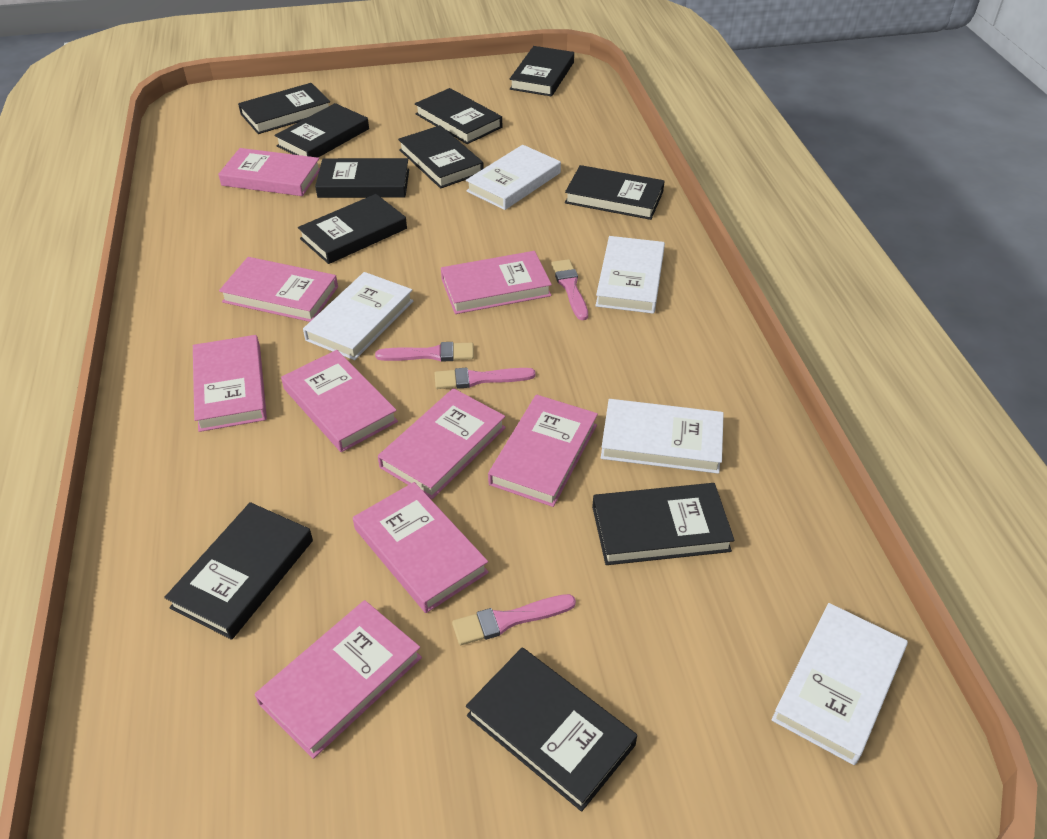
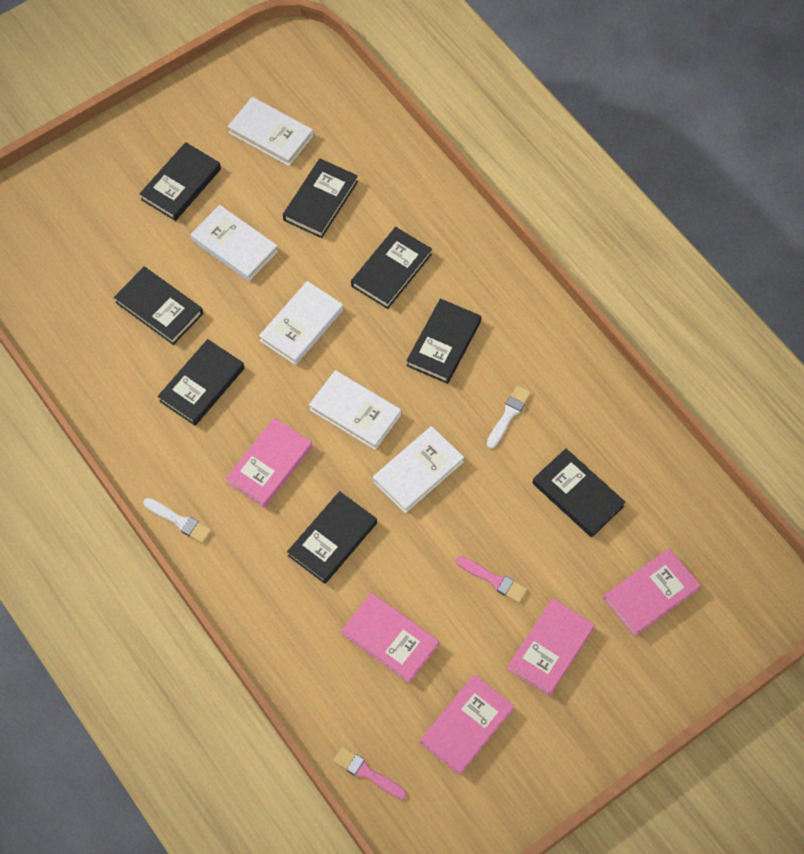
black book: [164,502,313,640] [238,83,330,134] [274,103,369,158] [298,194,407,264] [315,158,409,198] [398,125,484,189] [415,88,502,144] [466,647,637,812] [510,46,574,96] [565,165,665,220] [592,483,735,565] = 11 -> [114,267,203,345] [140,142,221,221] [158,339,244,426] [283,159,358,238] [287,491,377,584] [351,227,432,309] [406,299,481,384] [533,449,625,537] = 8
pink book: [193,335,267,432] [218,148,320,196] [219,257,338,322] [254,600,422,759] [281,350,398,452] [353,482,489,613] [378,388,506,499] [441,251,552,314] [488,395,598,507] = 9 -> [225,418,312,508] [342,593,439,683] [420,675,514,775] [507,598,595,696] [603,548,701,637] = 5
pink brush: [375,342,474,362] [434,368,535,389] [452,594,576,645] [551,259,588,320] = 4 -> [333,747,407,799] [456,556,527,603] = 2
white brush: none = 0 -> [143,498,211,543] [487,385,531,449] = 2

